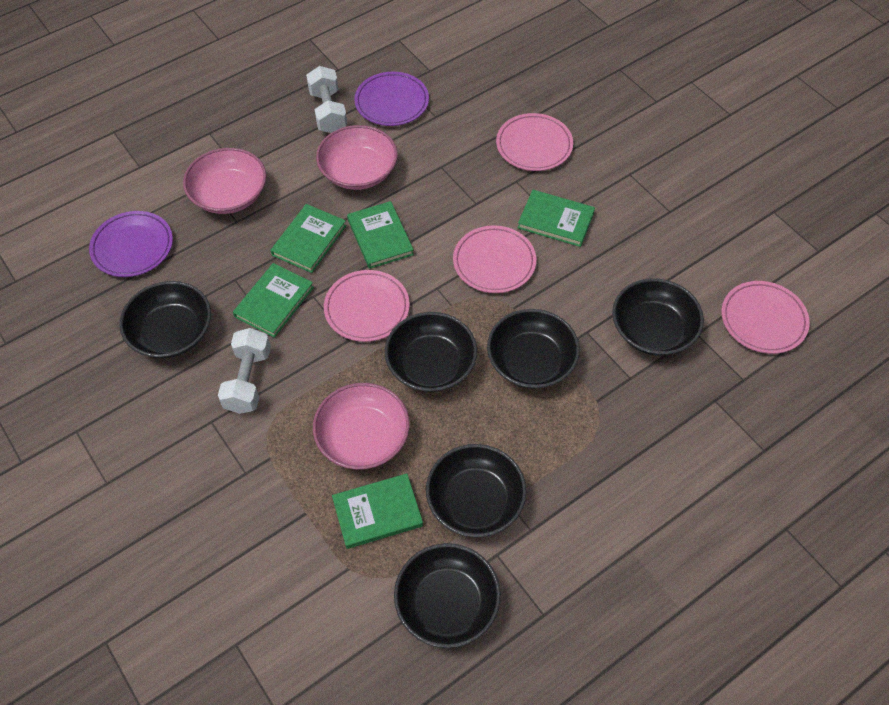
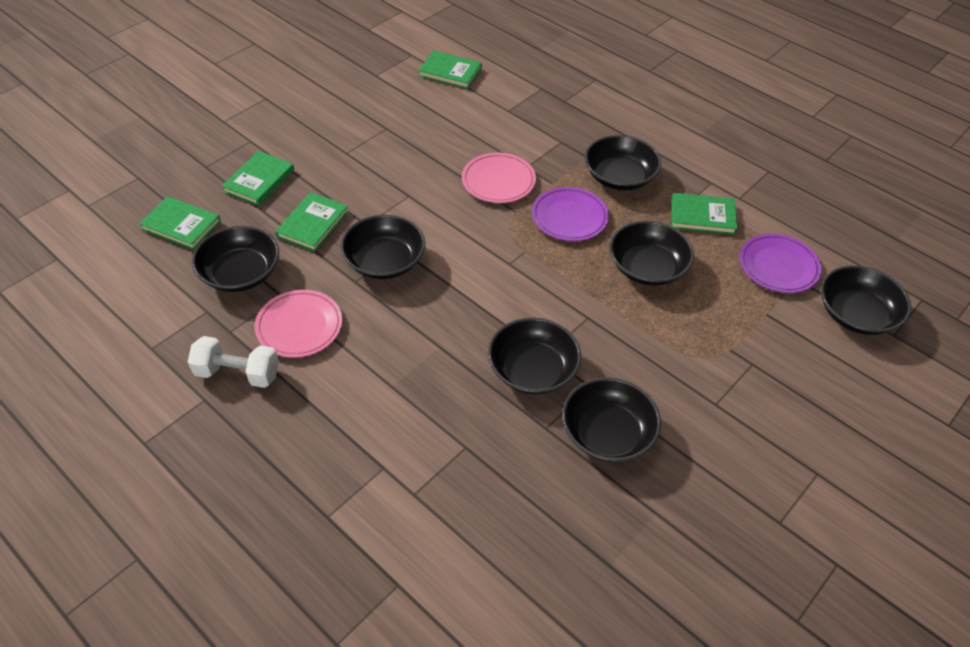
black bowl: [119,281,211,358] [384,312,477,392] [394,543,501,648] [426,444,527,538] [487,309,580,389] [612,278,704,356] = 6 -> [192,226,279,292] [340,215,425,279] [488,317,581,395] [562,377,661,462] [585,135,661,191] [609,221,694,286] [821,265,911,335] = 7
pink bowl: [183,148,266,214] [313,383,410,470] [316,125,398,190] = 3 -> none = 0
pink plate: [324,270,410,342] [453,225,536,293] [496,113,573,171] [721,281,810,354] = 4 -> [254,290,342,358] [462,153,536,203] = 2
white dumbbell: [218,328,271,414] [306,66,347,133] = 2 -> [188,336,279,388] = 1

